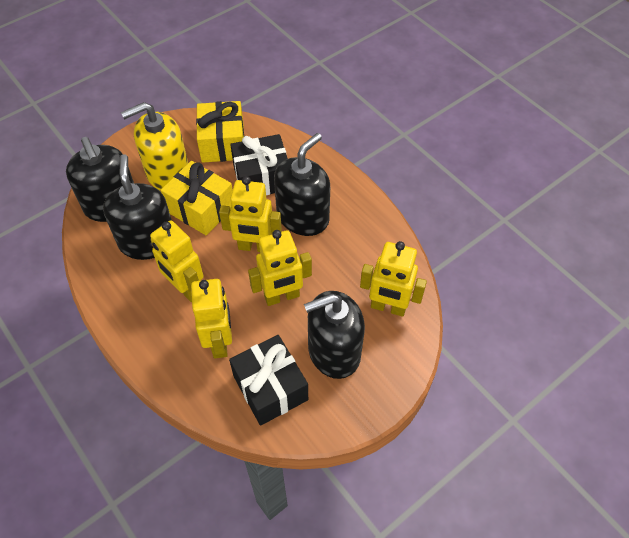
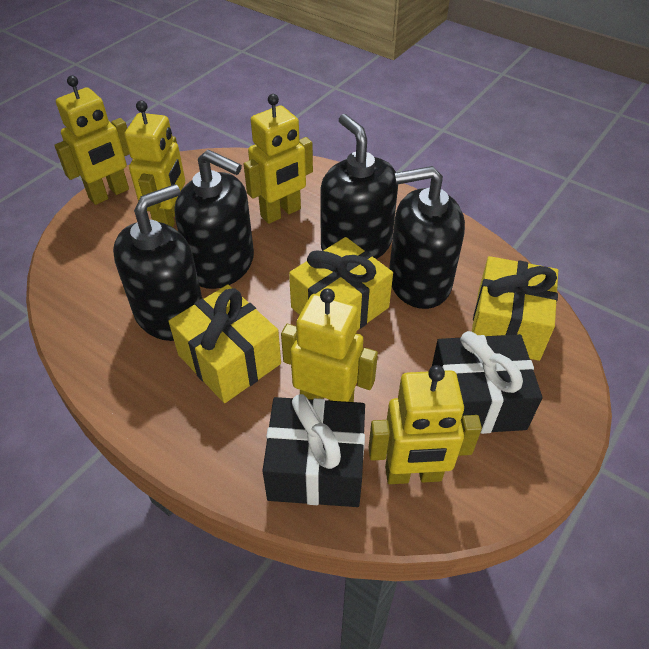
yellow gift: [161,161,233,236] [196,101,244,163] = 2 -> [168,284,281,403] [289,237,393,330] [472,256,558,361] = 3
yellow soap dispenser: [121,102,188,191] = 1 -> none = 0

